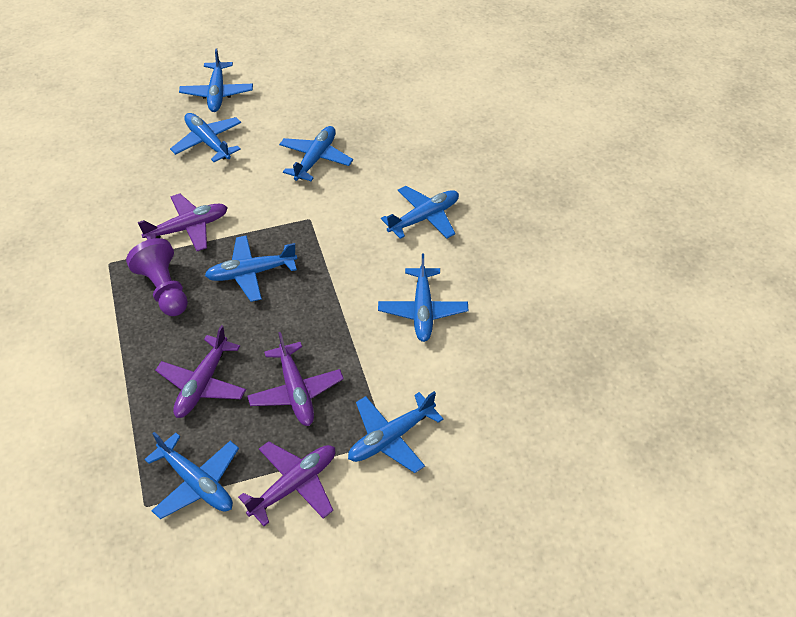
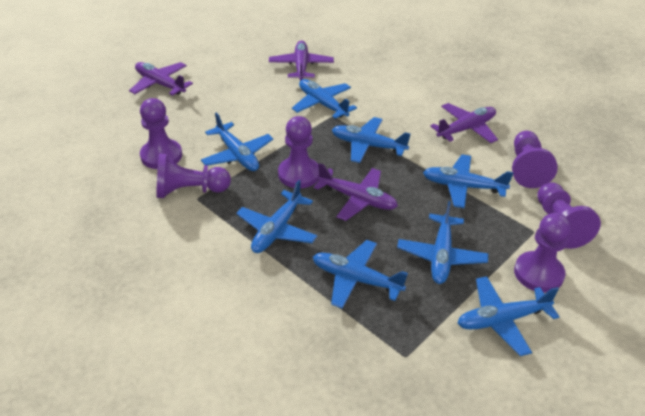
purple pawn: [126,238,188,316] = 1 -> [140,98,182,169] [156,154,231,198] [278,116,319,188] [512,131,558,188] [514,213,571,292] [537,182,601,249] = 6

